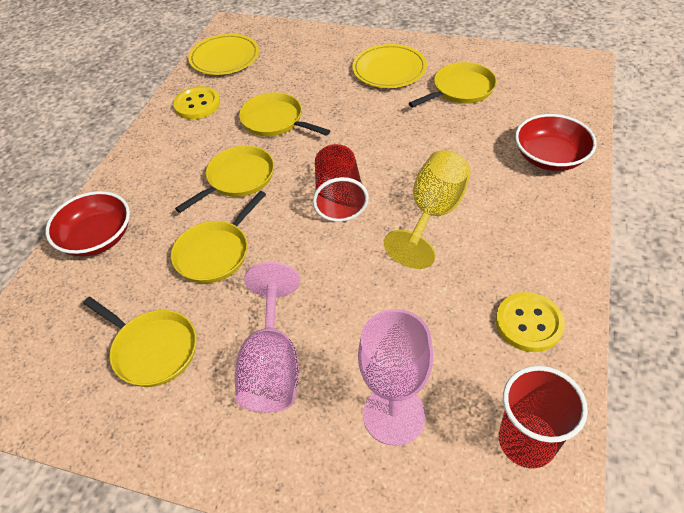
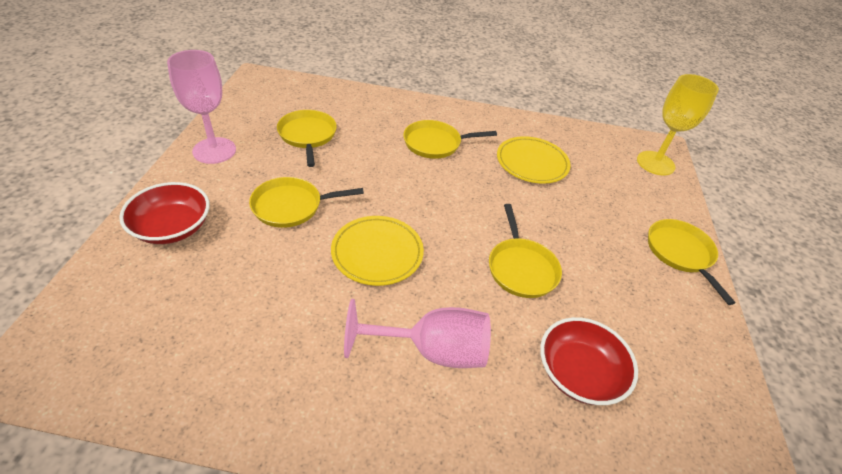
red cup: [313,144,369,222] [499,366,588,468] = 2 -> none = 0
yellow button: [173,86,220,119] [496,292,565,352] = 2 -> none = 0

